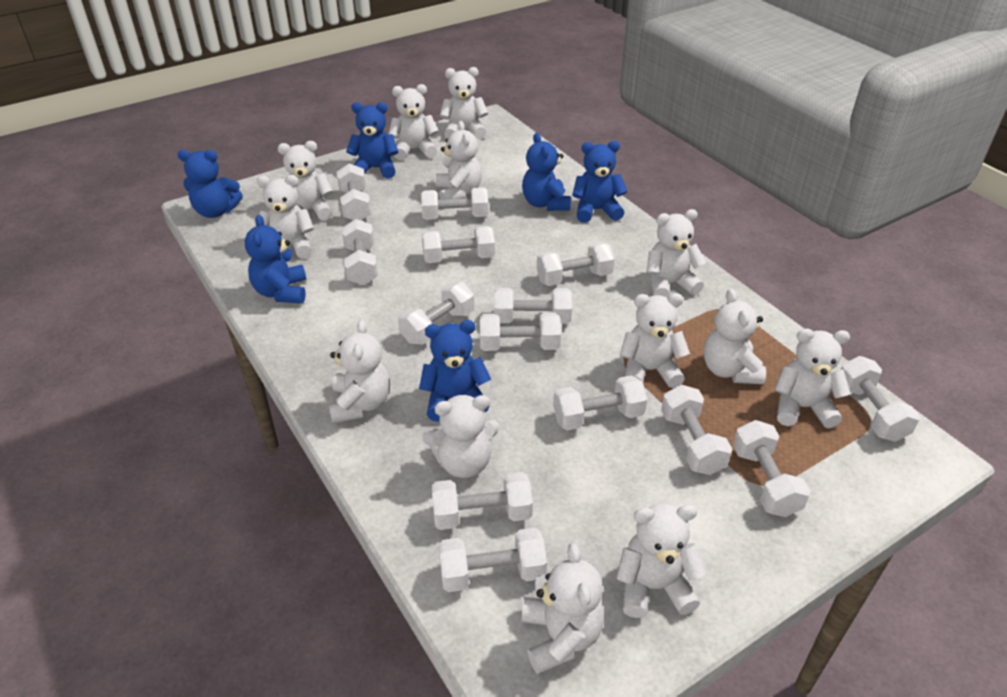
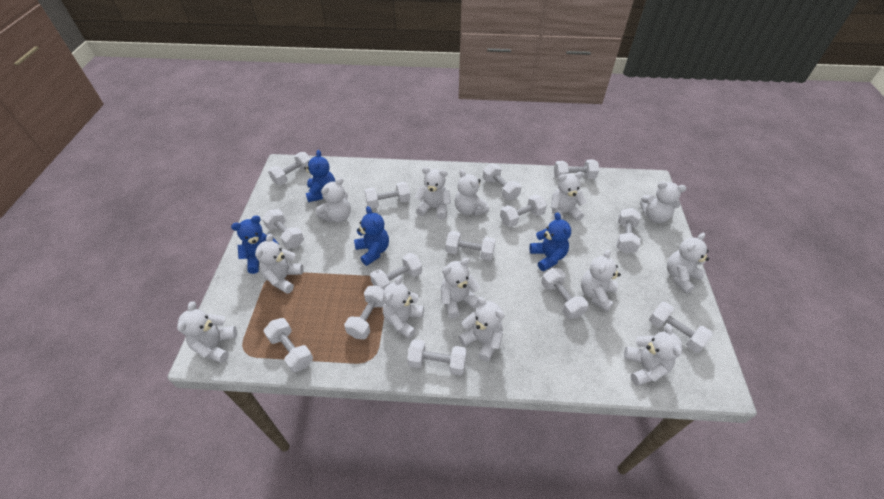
blue teddy bear: [177,150,243,218] [244,215,307,304] [346,102,398,179] [419,320,491,422] [522,133,571,211] [572,141,628,223] = 6 -> [231,216,279,274] [304,150,335,202] [354,206,389,266] [530,212,571,271] = 4

